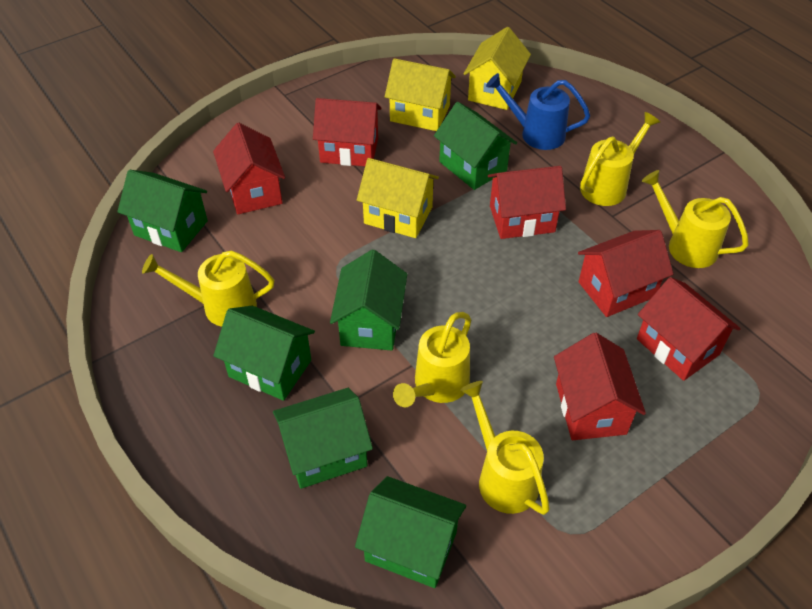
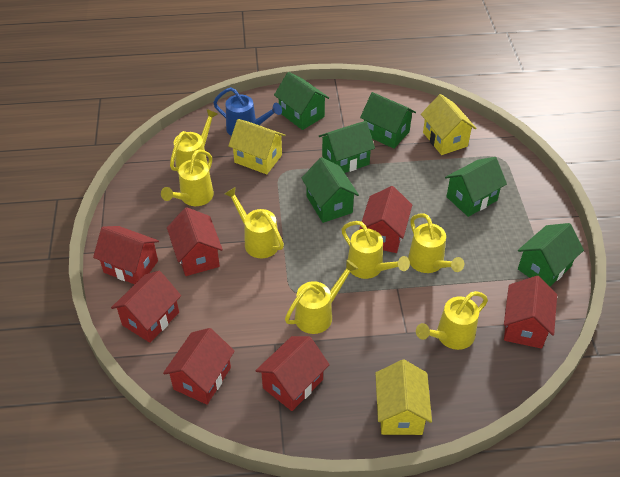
red house: [213,123,285,214] [313,98,381,166] [488,166,566,239] [554,333,646,440] [578,230,673,317] [637,277,741,381] = 6 -> [93,226,159,284] [111,271,181,343] [163,328,235,405] [167,207,223,276] [255,336,330,411] [359,186,412,253] [504,276,557,349] = 7
yellow watering can: [142,250,274,327] [393,312,471,407] [460,381,550,515] [580,112,660,206] [642,170,749,268] = 5 -> [161,149,214,206] [170,109,218,172] [224,187,284,258] [285,260,358,334] [341,221,410,279] [408,213,464,273] [416,291,488,350] = 7

